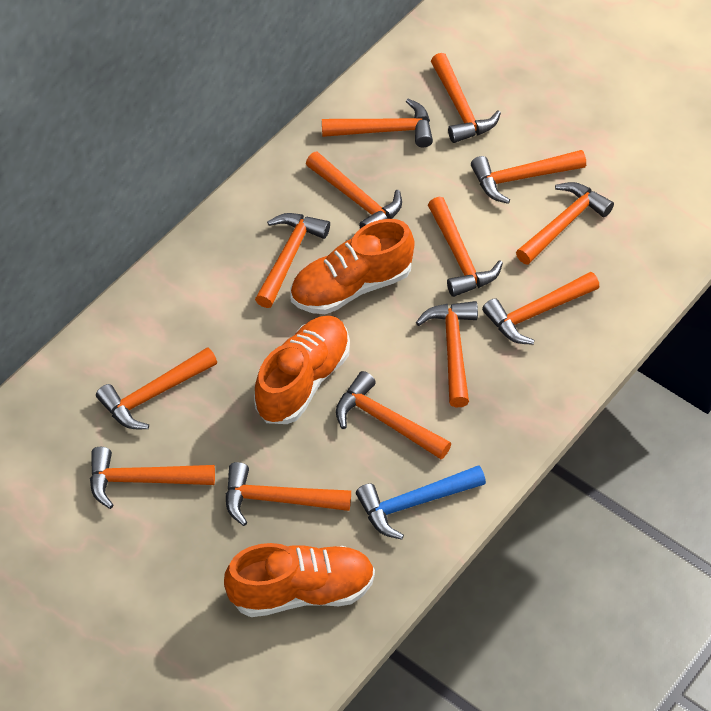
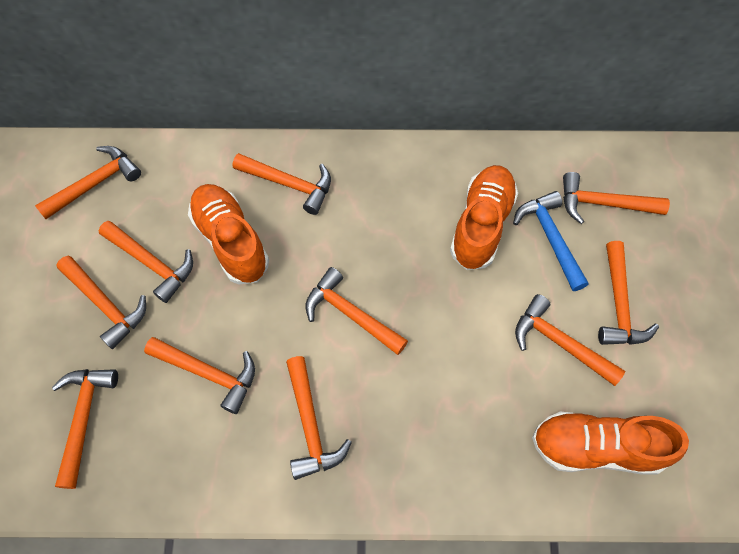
orange hammer: [90,447,215,509] [96,347,217,429] [226,462,351,526] [255,213,330,308] [306,151,402,229] [322,99,433,148] [336,371,451,459] [416,301,478,407] [428,197,503,297] [431,53,501,143] [471,150,586,204] [482,272,599,345] [516,182,614,265] = 13 -> [35,146,141,219] [52,369,118,489] [56,256,146,349] [99,221,193,303] [144,337,255,414] [233,153,331,215] [286,356,352,480] [305,267,408,355] [515,294,626,386] [563,172,670,224] [598,241,659,345] = 11

